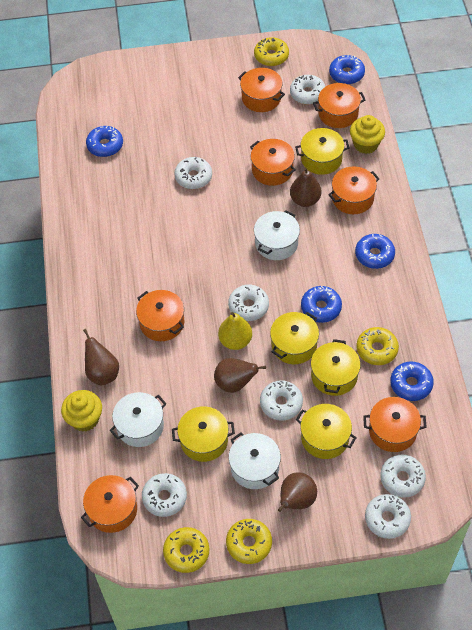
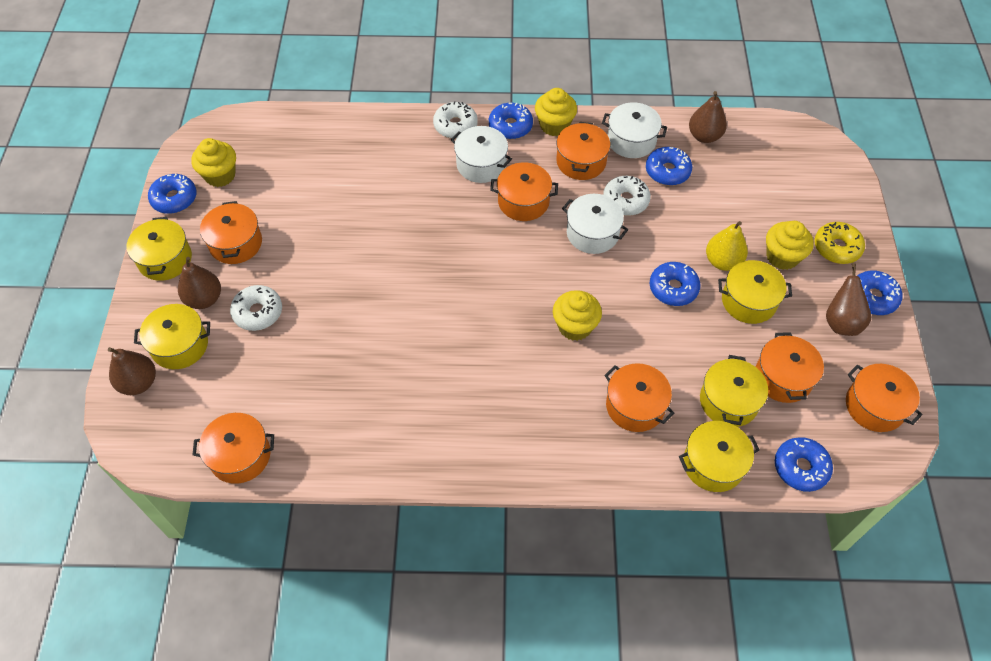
blue donut: [86,126,123,157] [301,286,342,323] [329,55,365,84] [355,234,395,269] [390,362,434,401] = 5 -> [148,174,197,214] [489,103,533,139] [646,147,692,185] [650,262,700,306] [775,437,833,492] [857,270,903,315] = 6
white donut: [142,473,187,517] [174,157,212,189] [228,285,269,321] [260,380,303,421] [290,75,326,104] [365,494,411,539] [380,455,426,498] = 7 -> [230,285,282,331] [433,101,478,139] [603,176,651,216] = 3
yellow cupcake: [61,390,102,432] [350,115,385,154] = 2 -> [191,138,236,187] [535,88,577,136] [553,290,602,341] [766,221,814,270] = 4
yellow donut: [163,527,209,573] [226,519,272,564] [254,37,289,66] [356,327,399,365] = 4 -> [814,222,865,264] = 1

